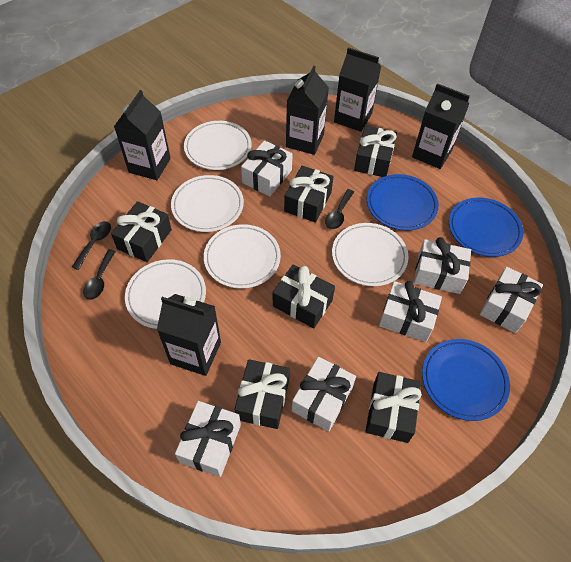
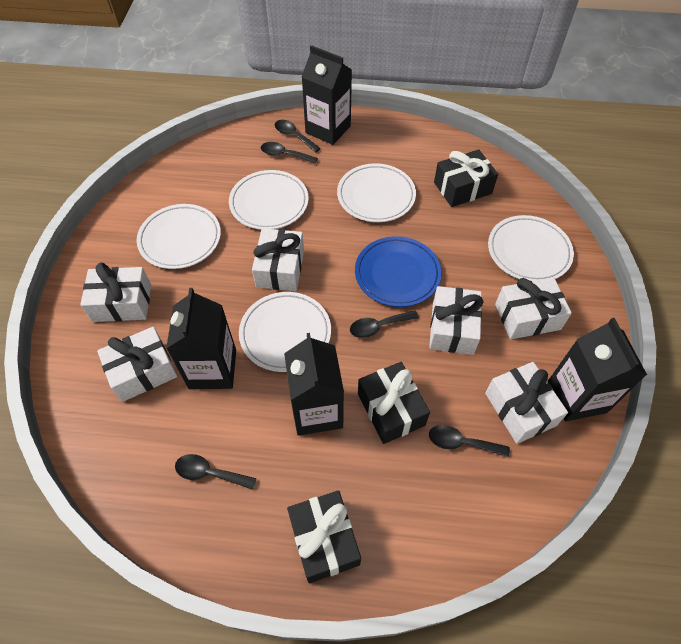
black carton: [114,90,171,180] [157,294,221,376] [286,66,329,155] [334,47,381,132] [412,83,470,169] = 5 -> [166,288,236,389] [284,333,344,436] [302,45,352,145] [548,318,647,421] = 4
black gift: [111,201,172,262] [234,359,290,429] [273,265,335,328] [284,166,334,223] [354,126,397,177] [365,372,422,443] = 6 -> [287,490,361,583] [358,362,430,444] [434,150,498,207] = 3
black spoon: [72,221,111,270] [83,249,116,300] [325,189,354,229] = 3 -> [175,454,257,490] [261,142,318,163] [275,120,321,153] [350,310,419,338] [429,425,510,457] = 5
blue plate: [367,174,439,231] [422,339,510,421] [449,198,523,257] = 3 -> [355,236,442,307] = 1

